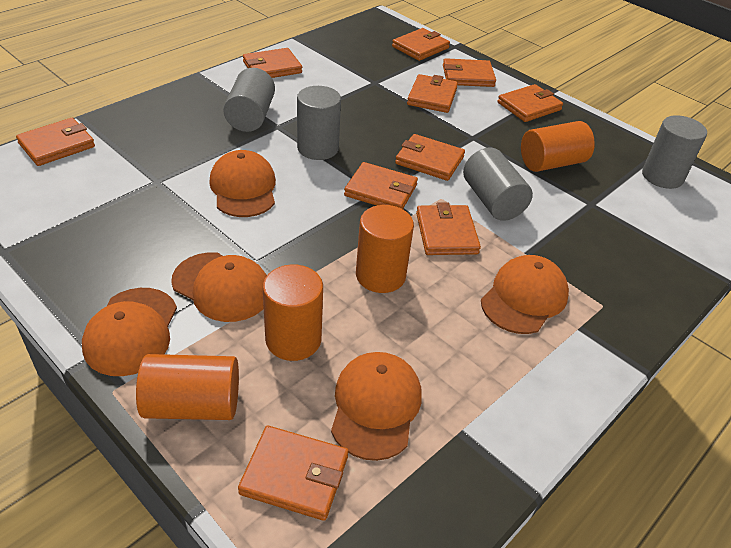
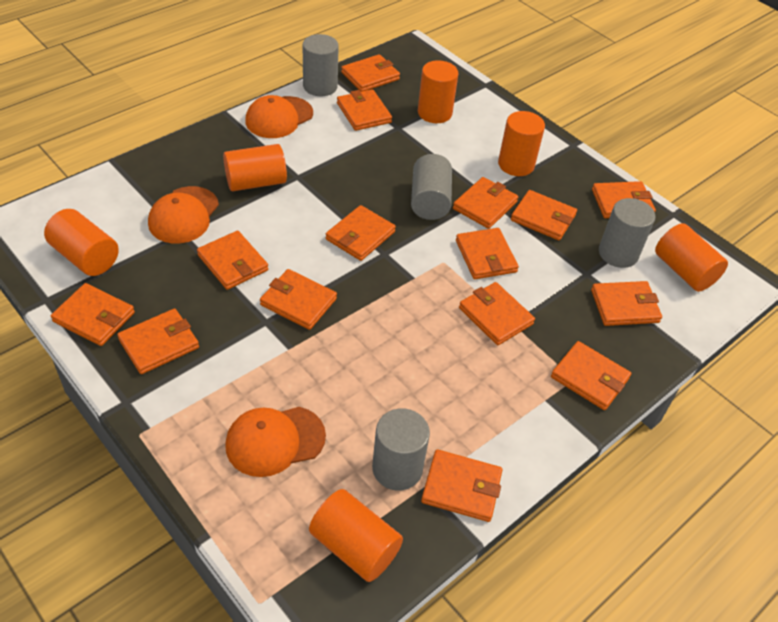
orange cap: [82,288,177,376] [171,252,267,322] [209,150,276,217] [331,352,422,461] [481,255,569,334] = 5 -> [148,186,219,244] [225,407,326,477] [245,95,313,138] = 3
orange cylinder: [136,354,239,420] [263,264,323,361] [356,205,414,293] [521,121,595,172] = 4 -> [44,209,119,276] [223,144,287,191] [309,489,403,582] [418,60,458,123] [498,111,545,176] [655,223,728,292] = 6
orange wallet: [16,118,95,166] [238,426,348,521] [243,48,302,78] [344,162,418,209] [392,28,450,61] [395,134,465,181] [407,74,458,113] [416,202,481,255] [443,58,496,87] [497,84,563,122] = 10 -> [51,283,135,346] [117,308,199,374] [197,231,268,290] [260,269,337,330] [326,205,396,261] [337,89,392,131] [341,54,400,92] [421,449,502,522] [453,177,518,229] [456,228,519,279] [459,282,535,345] [511,190,577,240] [551,341,631,410] [591,281,662,326] [592,181,656,218] = 15

